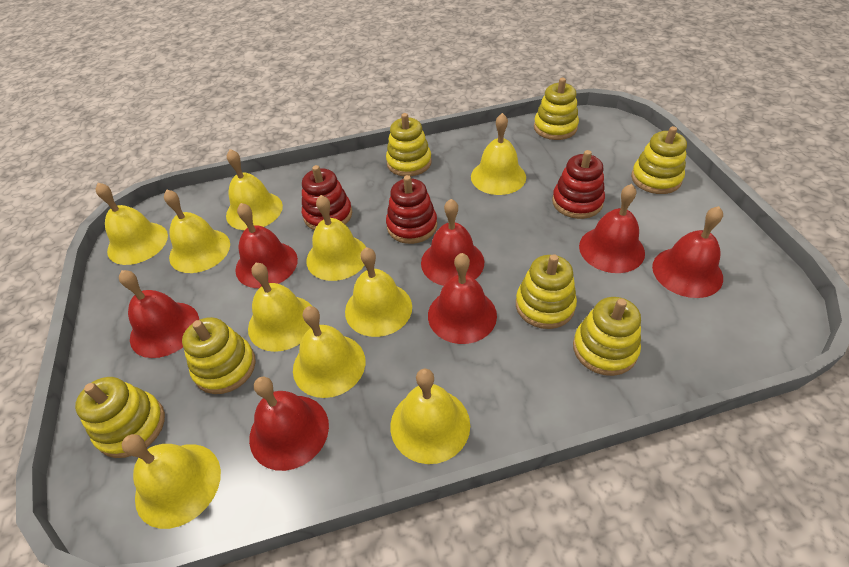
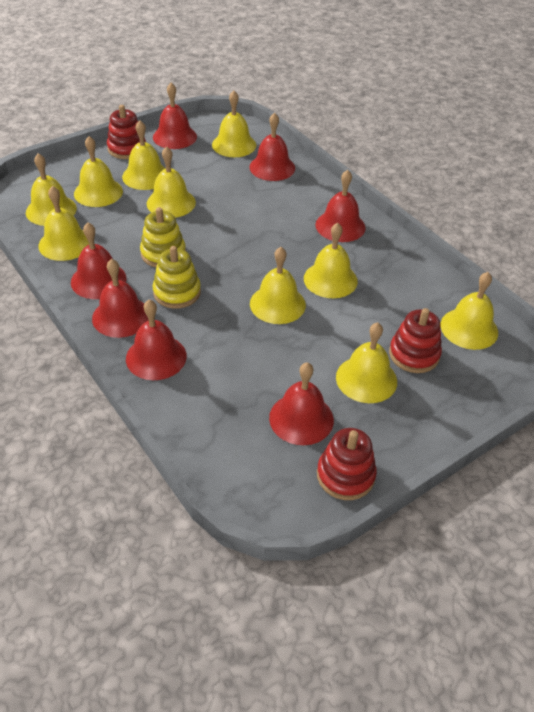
yellow stacking toy: [75,377,165,458] [182,317,256,394] [386,113,432,177] [516,254,577,329] [534,78,579,140] [573,297,641,376] [631,126,687,194] = 7 -> [140,207,186,267] [153,246,201,309] = 2

